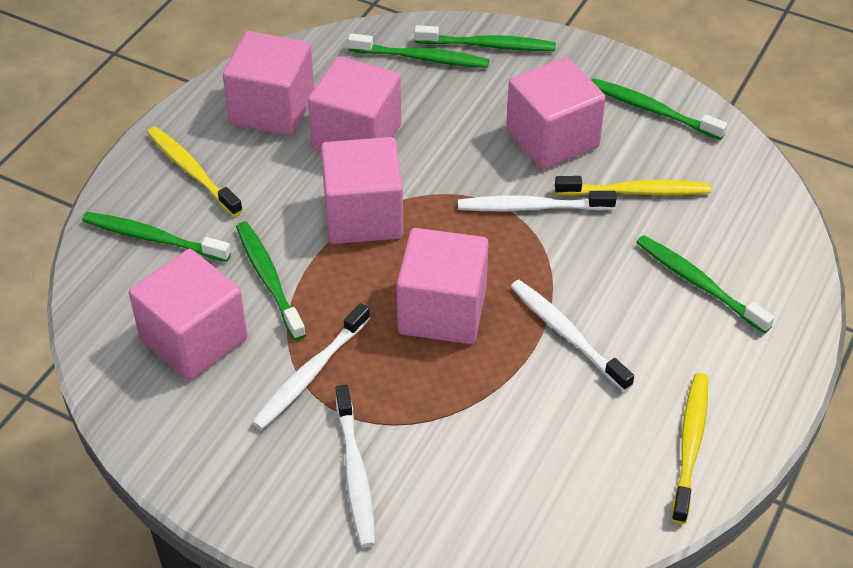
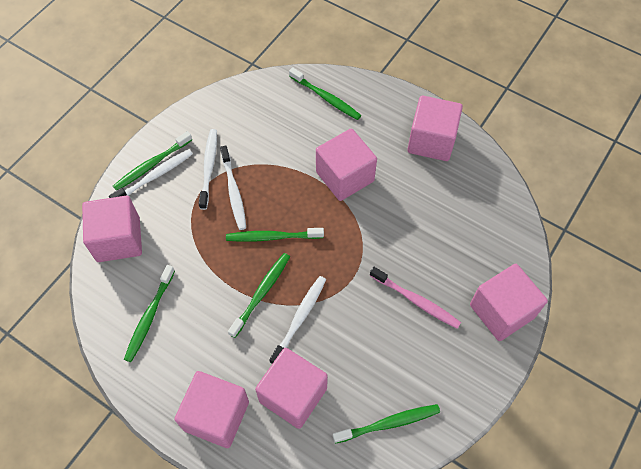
pink toothbrush: none = 0 -> [370,267,461,329] = 1
yellow toothbrush: [147,126,243,217] [555,176,711,196] [671,373,708,524] = 3 -> none = 0

